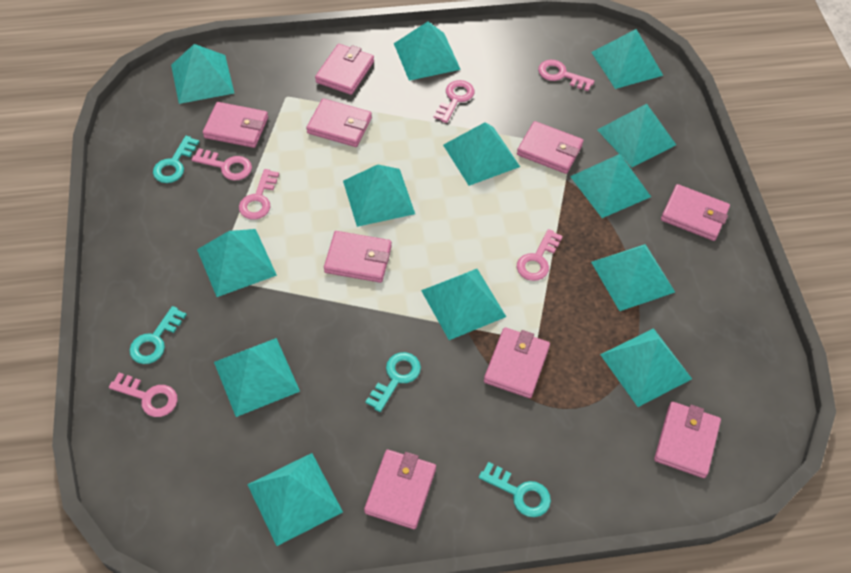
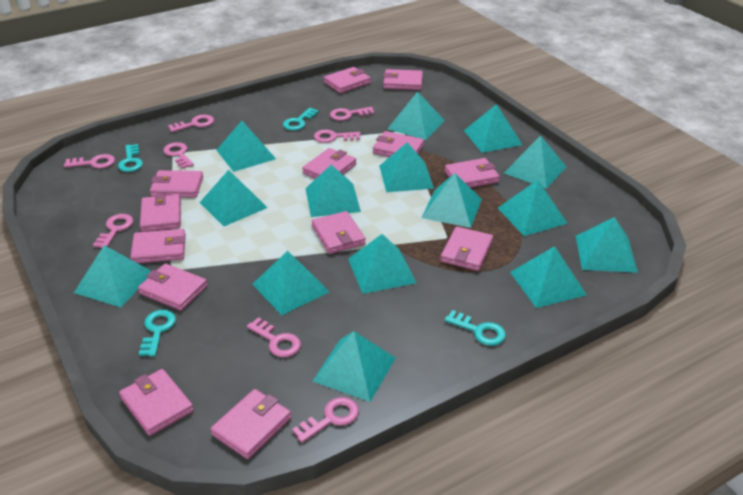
pink key: [109,373,178,417] [192,148,252,180] [239,169,279,220] [433,80,474,123] [517,229,563,281] [538,60,594,91] = 6 -> [64,154,115,168] [93,214,133,248] [163,142,194,169] [168,115,214,132] [247,317,301,357] [292,397,359,443] [314,130,361,143] [330,107,375,121] = 8
pink wallet: [203,102,268,148] [306,99,372,147] [315,44,374,95] [324,231,392,283] [364,450,436,529] [484,327,550,398] [517,121,583,174] [654,402,721,478] [661,184,730,241] = 9 -> [119,369,194,436] [130,229,186,263] [138,263,208,311] [140,193,181,232] [150,170,203,198] [210,389,291,459] [302,148,356,179] [312,211,366,254] [324,67,371,93] [373,131,424,157] [383,69,423,90] [440,226,493,271] [445,158,500,188] = 13
turquoise pyramid: [171,44,234,104] [197,229,277,297] [214,338,300,417] [247,453,343,546] [343,165,415,227] [394,21,461,81] [421,269,506,340] [443,122,520,186] [570,154,651,218] [591,29,663,89] [591,244,675,311] [597,104,676,167] [600,328,692,407] = 13 -> [74,245,151,307] [199,170,267,226] [217,121,276,172] [252,251,330,315] [305,165,361,217] [312,331,396,402] [348,234,416,294] [379,142,434,192] [387,92,445,140] [422,173,482,228] [464,104,523,153] [498,180,568,236] [504,136,567,189] [510,246,587,308] [576,217,638,273] = 15

